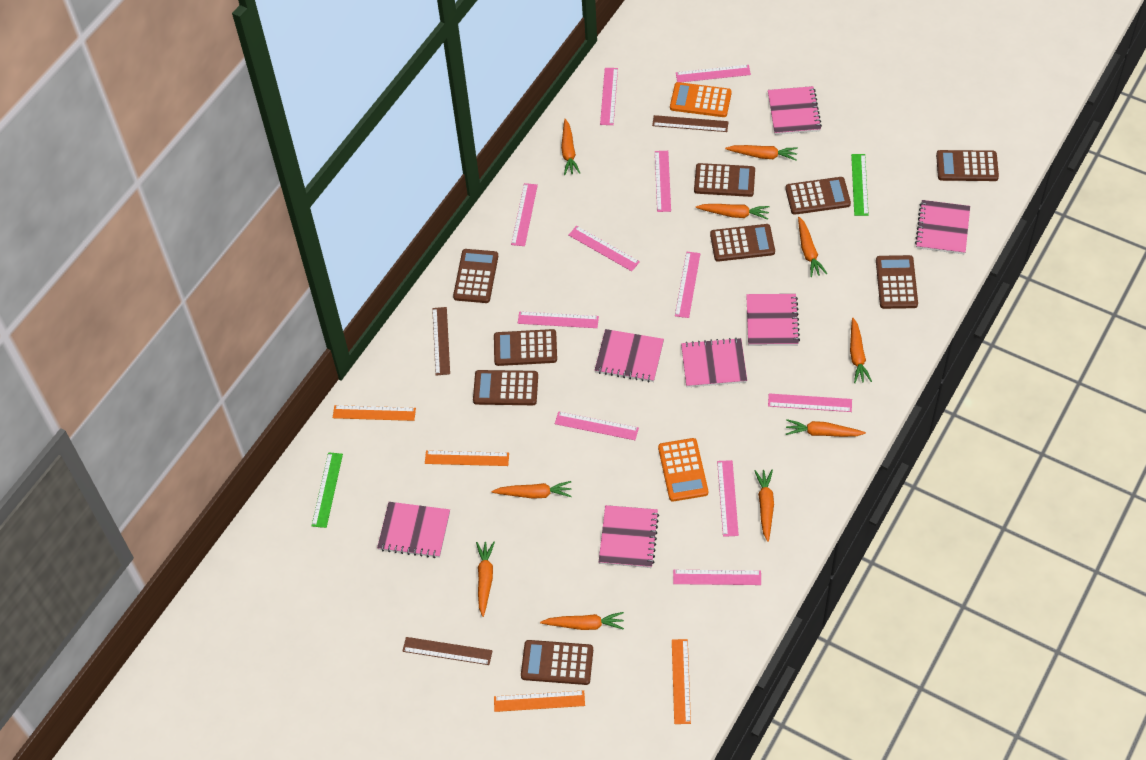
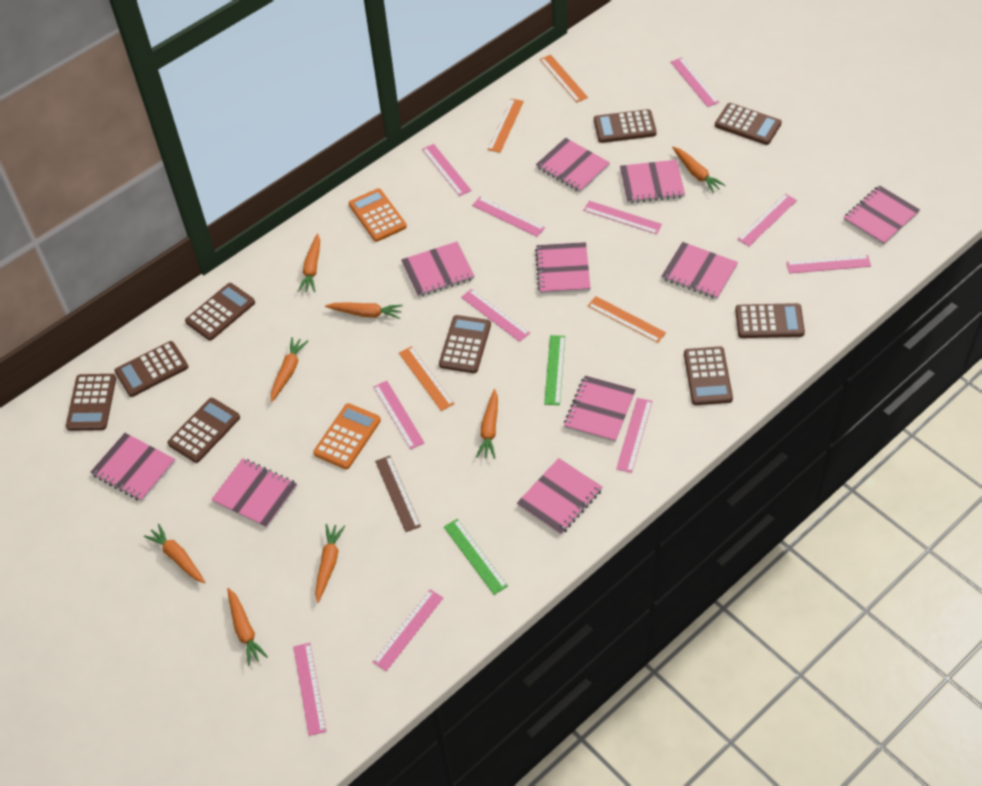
brown ruler: [402,637,493,665] [432,307,450,376] [652,115,729,132] = 3 -> [375,456,421,532] = 1
orange carrot: [476,542,495,617] [492,481,572,499] [540,612,624,630] [561,119,580,175] [696,204,770,220] [725,145,798,160] [754,470,774,542] [786,419,866,437] [798,217,827,277] [850,318,872,383] = 10 -> [144,524,206,583] [227,588,268,666] [271,337,308,402] [298,233,320,292] [315,524,345,603] [325,302,403,319] [476,389,498,459] [672,147,726,193] = 8
pink notebook: [377,502,450,558] [595,329,664,382] [599,505,659,568] [681,338,747,387] [746,294,800,346] [768,86,822,135] [915,200,970,254] = 7 -> [91,433,176,501] [211,458,297,528] [401,242,474,297] [517,458,602,535] [535,242,590,294] [536,138,610,193] [564,376,636,442] [620,160,685,203] [662,242,738,299] [844,185,920,245] = 10

